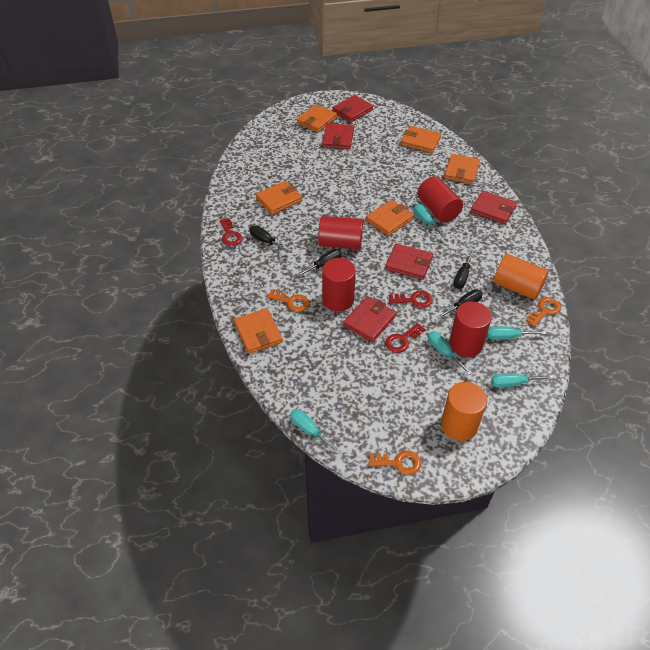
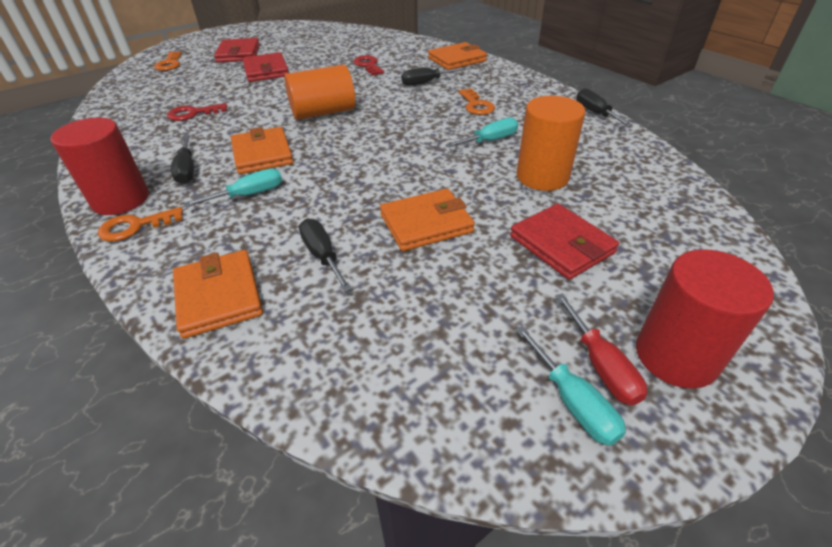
orange wallet: [234,308,283,354] [256,181,302,215] [297,104,337,132] [366,200,414,236] [401,126,442,153] [444,154,480,184] = 6 -> [173,250,263,339] [231,127,293,174] [380,189,475,251] [428,42,487,70] = 4
red cylinder: [318,216,363,249] [322,258,356,312] [417,176,463,223] [449,301,492,357] = 4 -> [50,118,149,215] [636,249,774,389] = 2
red key: [219,218,242,246] [385,323,425,353] [389,291,433,308] = 3 -> [167,103,227,121] [353,55,384,75] = 2
red screwdriver: none = 0 -> [555,293,647,405] = 1
red wallet: [322,123,354,149] [333,95,373,122] [343,296,397,342] [385,243,433,280] [471,191,517,224] = 5 -> [214,38,260,63] [242,52,289,82] [510,204,619,280] = 3
turquoise screwdriver: [290,409,341,454] [414,204,446,238] [428,331,472,375] [487,326,546,340] [491,373,554,388] = 5 -> [184,168,282,207] [446,117,518,148] [515,326,626,446] = 3

